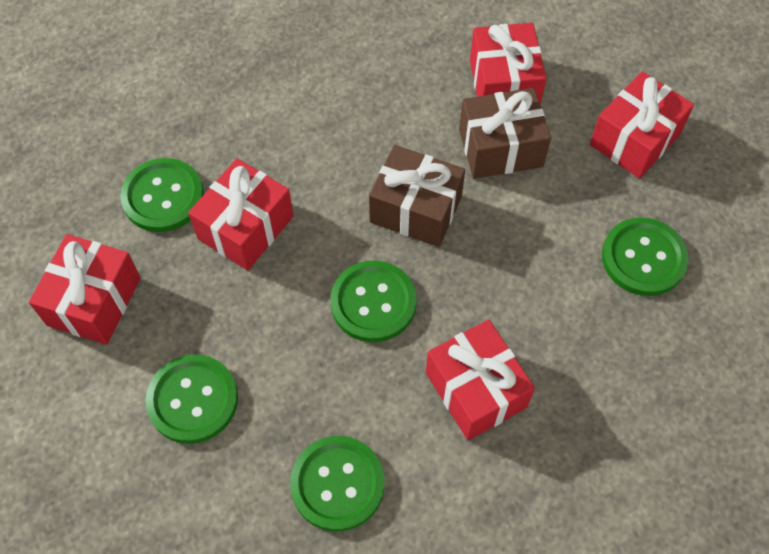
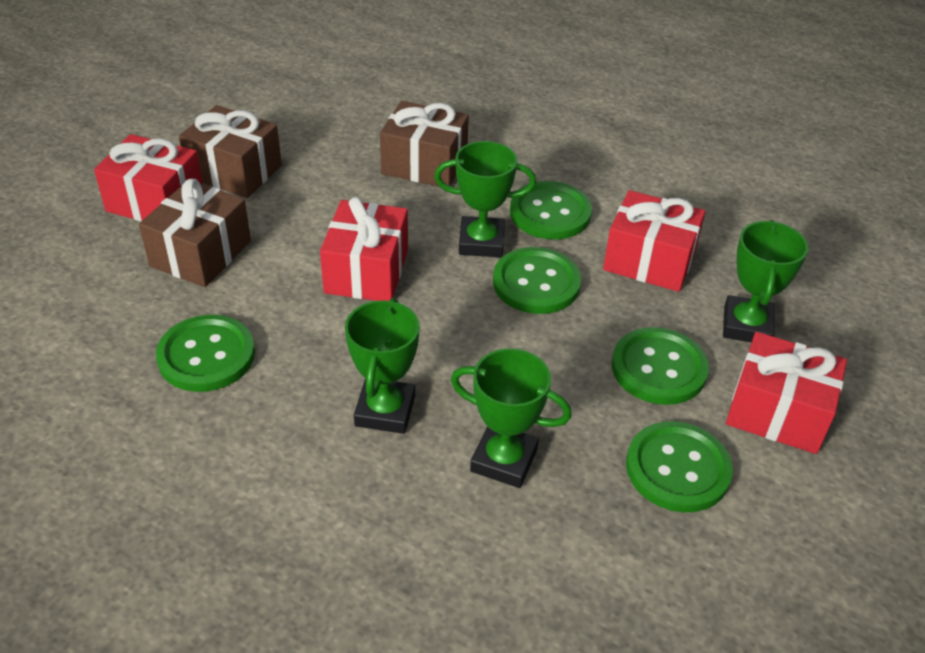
brown gift: [369,145,465,247] [459,88,551,179] = 2 -> [139,179,251,287] [179,105,282,198] [380,101,469,187] = 3
green trophy: none = 0 -> [345,298,420,434] [434,141,536,257] [451,348,572,488] [723,220,808,342] = 4
red gift: [29,234,141,345] [188,158,294,271] [426,320,535,440] [470,23,547,105] [590,71,694,179] = 5 -> [94,134,203,221] [320,197,408,301] [603,190,705,292] [726,332,847,454] = 4

